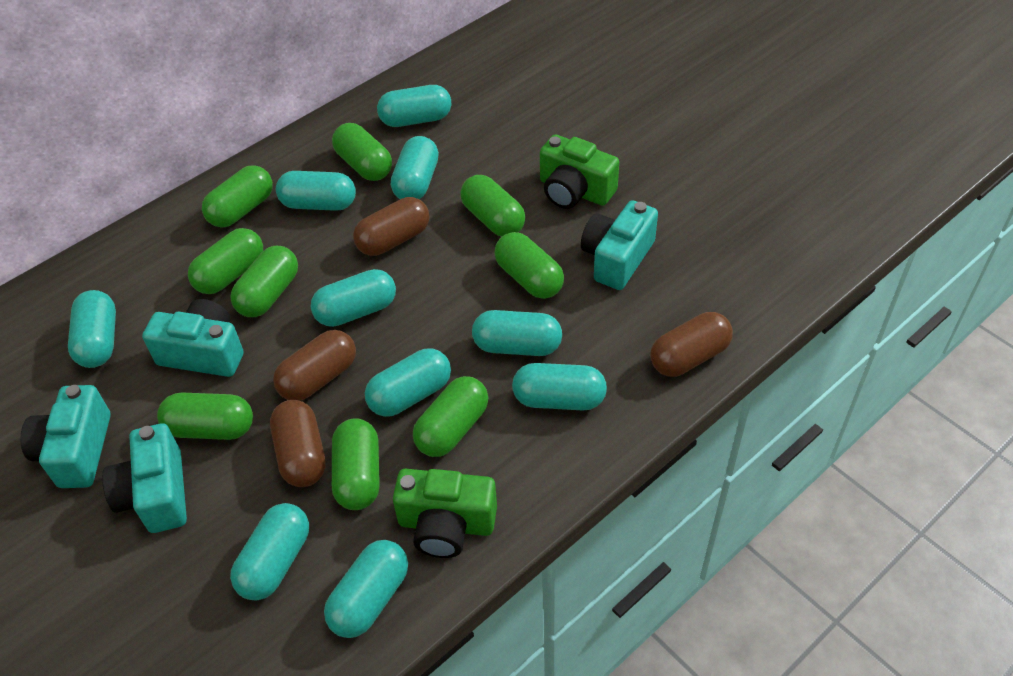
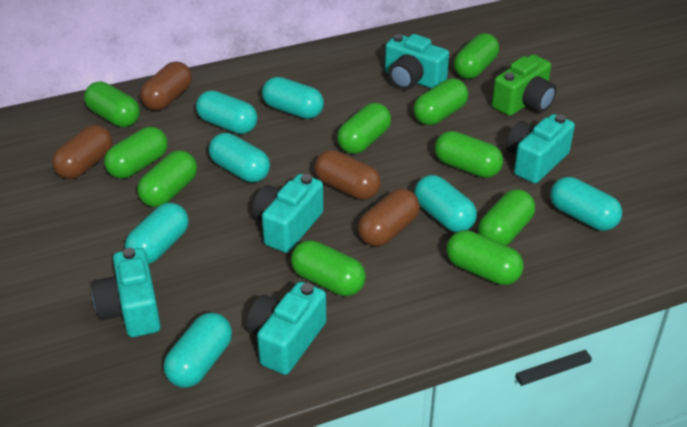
green camera: [393,469,497,558] [540,135,619,209] = 2 -> [492,55,557,116] = 1
green capsule: [157,393,253,440] [188,228,263,294] [202,165,273,228] [230,246,298,317] [332,123,392,181] [332,418,380,510] [413,376,488,457] [460,175,525,237] [494,232,564,299] = 9 -> [84,82,140,127] [104,127,168,179] [137,150,197,207] [291,240,366,296] [337,103,391,154] [413,79,468,125] [435,131,503,178] [446,230,523,285] [454,33,499,79] [478,189,535,246] = 10
turquoise camera: [20,385,111,488] [102,423,187,533] [142,299,244,377] [581,200,658,290] = 4 -> [92,248,161,337] [247,282,326,375] [253,174,324,253] [385,34,449,90] [506,114,575,183] = 5
turquoise capsule: [68,290,116,368] [230,503,309,600] [276,171,356,211] [311,269,396,327] [324,540,408,638] [365,349,451,417] [377,85,451,127] [391,136,439,199] [472,310,562,356] [512,363,607,410] = 10 -> [125,203,189,264] [164,313,232,388] [196,90,258,134] [209,133,270,183] [262,77,324,119] [414,175,477,232] [550,177,622,231] = 7

